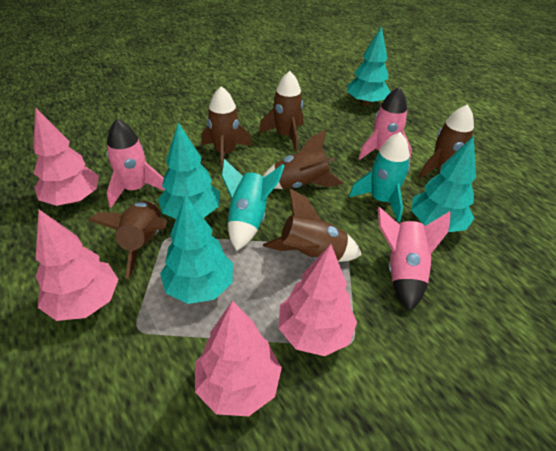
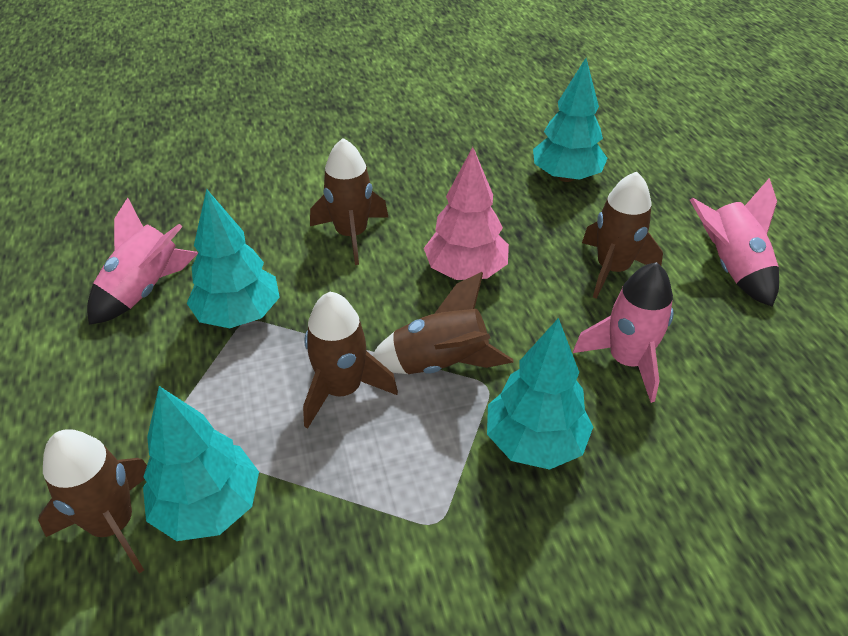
brown rocket: [88,201,167,279] [201,86,252,172] [259,71,303,151] [263,130,343,189] [263,188,362,262] [418,104,474,179] = 6 -> [38,429,147,573] [303,292,398,428] [310,138,389,265] [372,272,514,374] [582,172,663,299] = 5
pink tree: [33,108,99,206] [35,210,119,321] [195,300,282,416] [278,244,357,356] = 4 -> [424,147,509,280] = 1
turquoise rocket: [222,158,285,251] [349,132,410,222] = 2 -> none = 0

